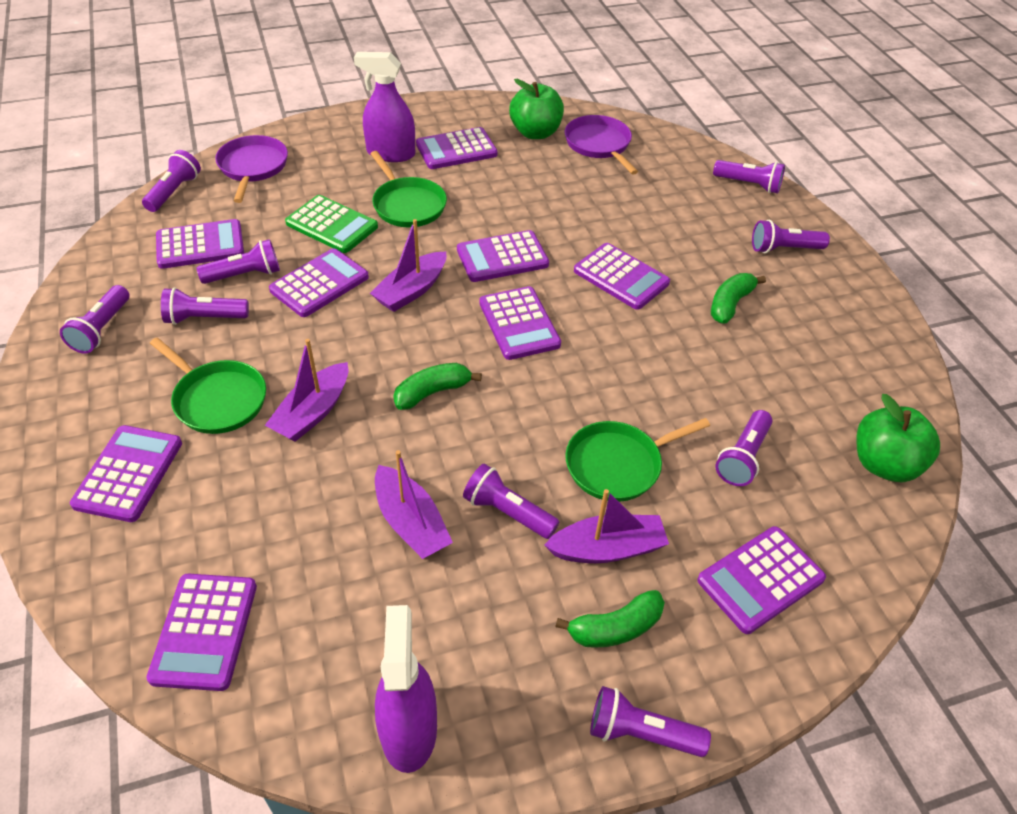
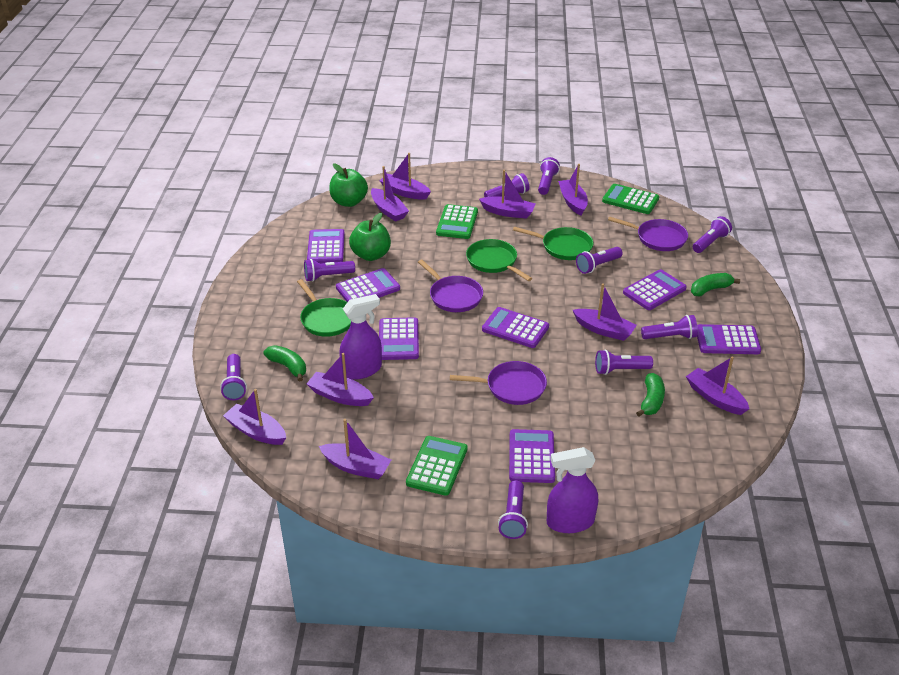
green calculator: [285,195,378,253] = 1 -> [406,436,467,496] [436,204,478,239] [602,184,659,214] = 3
purple boat: [265,339,348,442] [370,219,446,312] [375,450,453,559] [544,489,669,563] = 4 -> [223,389,286,445] [307,353,374,406] [319,419,391,479] [371,166,409,222] [380,153,431,200] [479,170,535,219] [558,164,588,216] [573,283,637,341] [686,356,749,415] = 9
purple calculator: [70,425,182,522] [147,574,257,691] [156,219,244,269] [269,248,369,317] [416,127,498,169] [457,230,549,282] [479,286,561,360] [574,243,670,310] [697,526,826,634] = 9 -> [307,229,345,264] [336,268,400,302] [379,317,419,360] [482,307,549,348] [509,429,555,483] [623,269,687,310] [697,324,761,354] = 7
purple pan: [215,135,288,203] [565,115,638,175] = 2 -> [418,260,483,312] [450,361,547,405] [608,216,688,251] = 3

